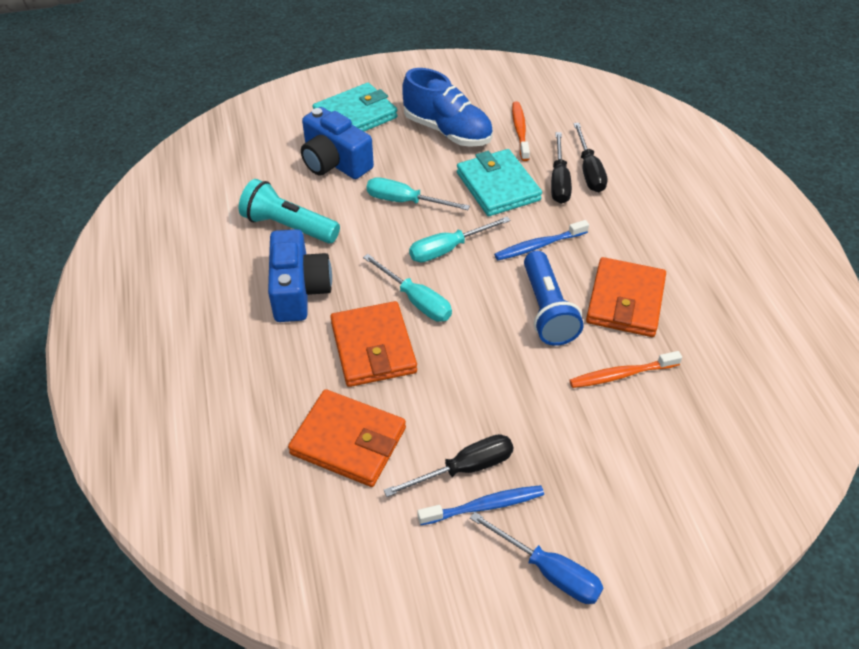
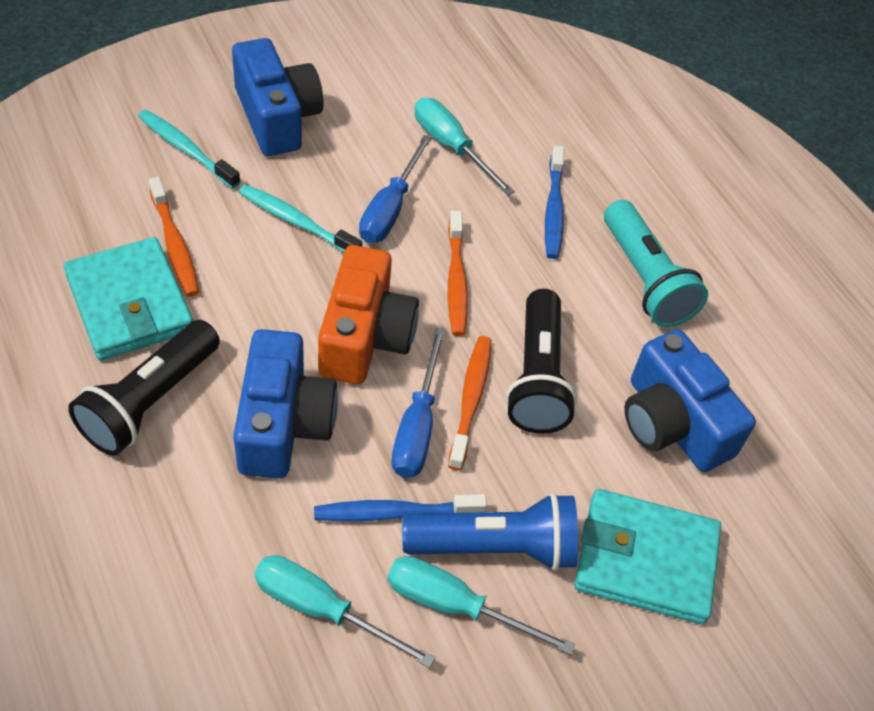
black flashlight: none = 0 -> [68,320,220,456] [506,289,577,434] = 2
black screwdriver: [384,434,514,497] [551,132,572,204] [573,123,608,192] = 3 -> none = 0
blue camera: [268,229,332,322] [301,107,374,179] = 2 -> [232,38,324,156] [233,329,338,478] [624,329,756,472] = 3
blue screwdriver: [470,512,604,604] = 1 -> [359,135,432,243] [392,328,445,478] = 2
blue shoe: [402,68,493,147] = 1 -> none = 0
orange camera: none = 0 -> [318,245,419,384] = 1
orange toothbrush: [512,102,530,161] [569,351,682,388] = 2 -> [149,177,199,296] [448,211,468,336] [448,336,492,470] = 3
orange wallet: [288,389,406,487] [330,301,417,387] [586,257,666,337] = 3 -> none = 0
turquoise toothbrush: none = 0 -> [138,110,240,189] [239,184,362,253] = 2

